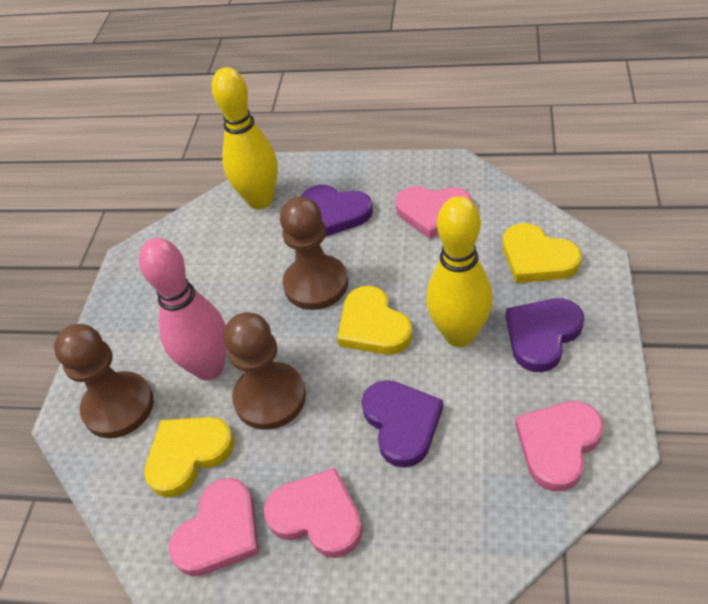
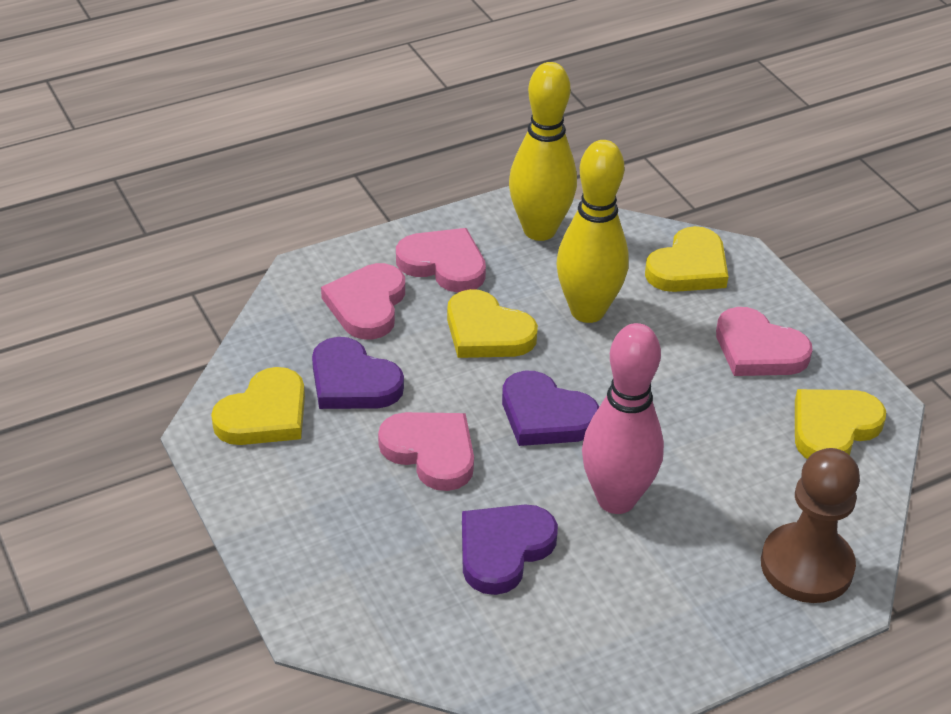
brown pawn: [54,324,154,438] [224,312,306,430] [280,197,348,310] = 3 -> [761,448,860,603] = 1
yellow heart: [144,417,234,498] [337,286,412,355] [503,223,582,283] = 3 -> [211,367,305,445] [447,289,538,358] [645,226,728,292] [795,389,886,459] = 4

